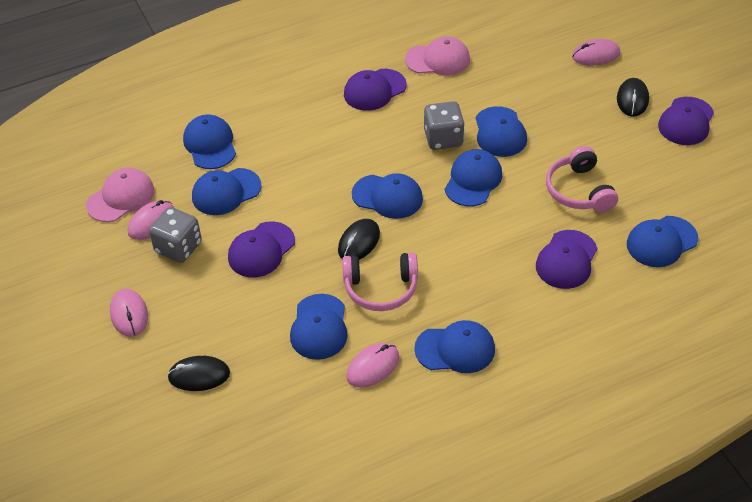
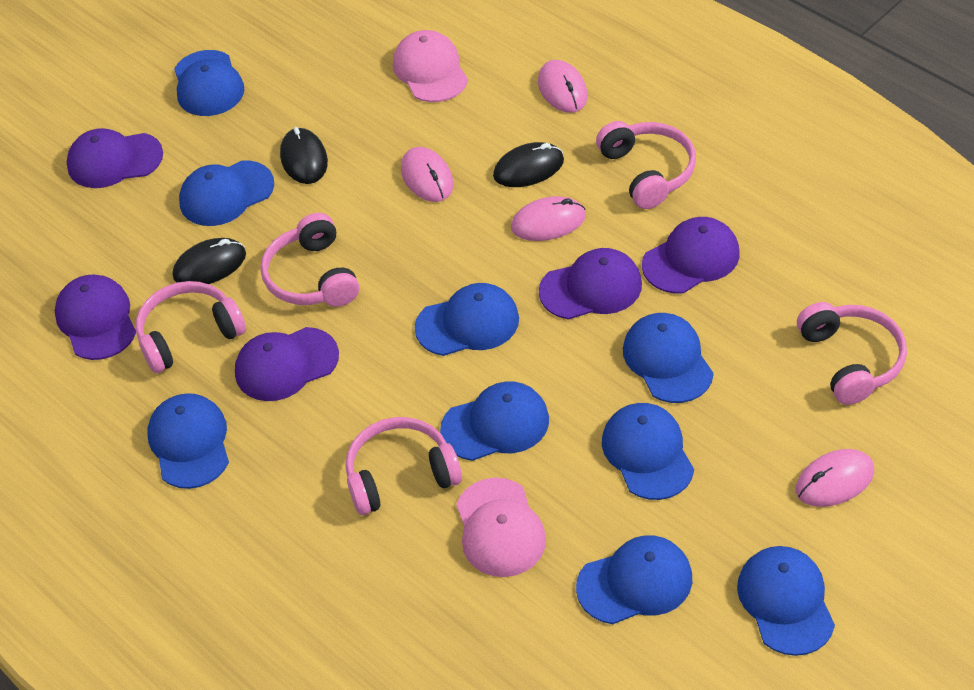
blue cap: [183,114,236,169] [192,168,262,215] [290,294,348,360] [352,173,423,219] [414,320,495,373] [445,149,502,206] [476,106,527,157] [627,216,698,267] = 8 -> [147,393,229,489] [174,50,245,116] [179,160,274,226] [415,283,519,356] [440,382,549,461] [576,535,692,624] [602,403,694,500] [623,313,714,403] [737,546,835,656] = 9
grey dice: [149,207,202,263] [424,101,465,150] = 2 -> none = 0
pink headphones: [342,253,418,311] [546,146,618,212] = 2 -> [136,281,246,373] [261,213,359,307] [345,417,462,515] [596,121,696,209] [797,302,907,405] = 5
purple cap: [228,221,295,278] [344,69,407,111] [536,230,598,289] [658,97,714,145] = 4 -> [55,275,136,360] [67,128,163,188] [235,327,339,401] [539,248,642,320] [642,217,740,293] = 5

